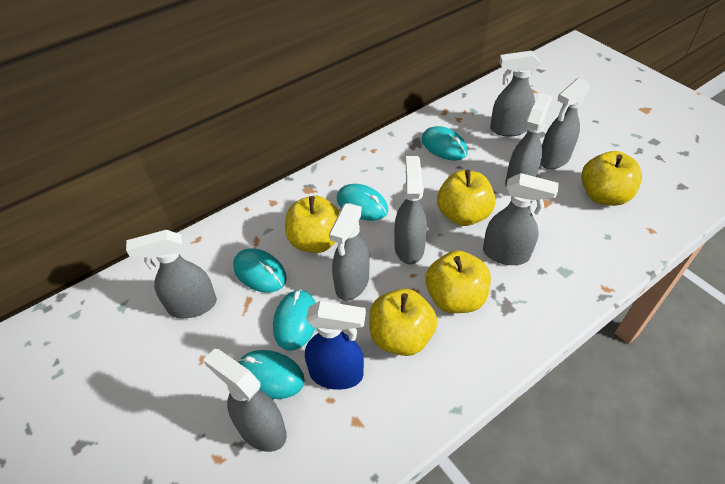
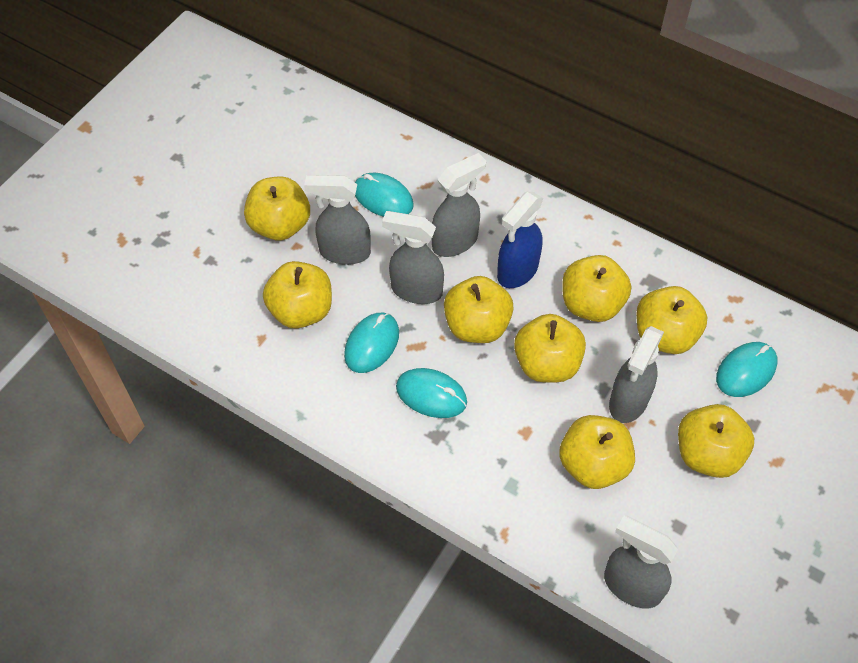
grey spray bottle: [126,230,217,318] [203,349,287,452] [329,203,369,301] [394,156,427,264] [483,173,559,265] [490,51,540,136] [505,93,552,186] [540,78,590,169] = 8 -> [304,175,371,265] [382,211,444,304] [432,153,486,257] [604,515,678,608] [609,326,664,423] = 5
turquoise mouse: [233,248,287,293] [237,350,305,399] [273,289,316,351] [337,184,388,221] [422,126,468,160] = 5 -> [344,313,399,373] [355,173,414,217] [396,368,467,418] [716,342,777,397] = 4
yellow apple: [285,196,340,253] [369,289,437,356] [425,251,491,313] [437,170,496,226] [581,151,642,206] = 5 -> [244,176,310,241] [263,261,332,328] [444,276,514,343] [514,314,586,383] [559,415,635,489] [562,255,631,322] [636,286,707,354] [678,404,754,478] = 8

